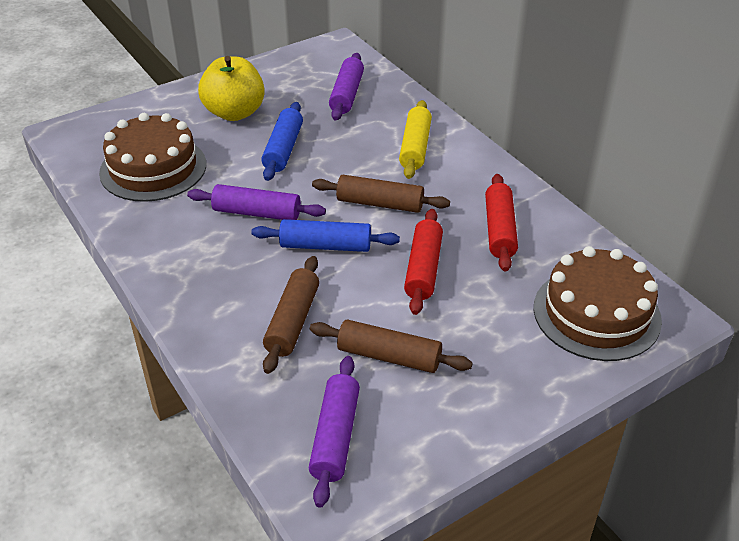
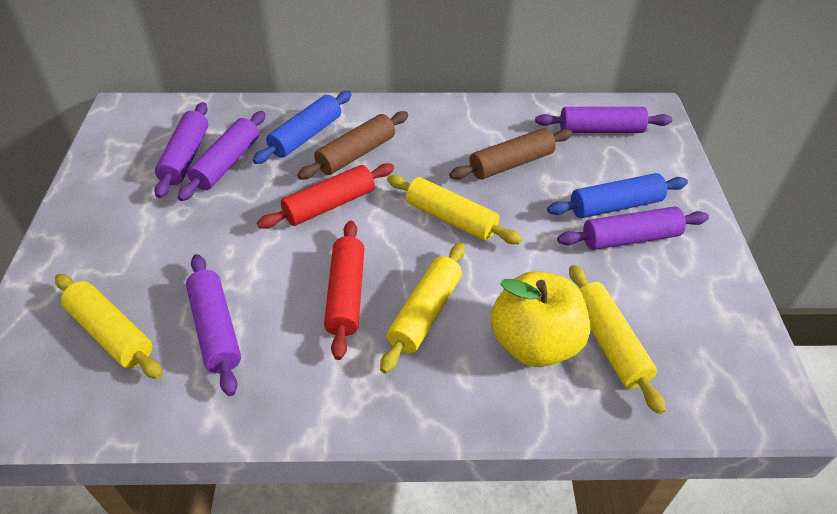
brown cake: [99,113,206,202] [534,246,662,361] = 2 -> none = 0
brown rolling pin: [263,256,319,374] [310,319,473,373] [312,175,450,213] = 3 -> [297,111,408,180] [449,128,573,179] = 2
purple rolling pin: [187,184,326,220] [309,356,360,508] [329,53,364,121] = 3 -> [154,102,208,198] [177,111,265,201] [186,254,241,396] [535,107,672,133] [557,206,709,250] = 5
yellow rolling pin: [399,100,432,179] = 1 -> [55,274,163,379] [380,243,465,373] [387,175,522,244] [569,265,665,414] = 4

